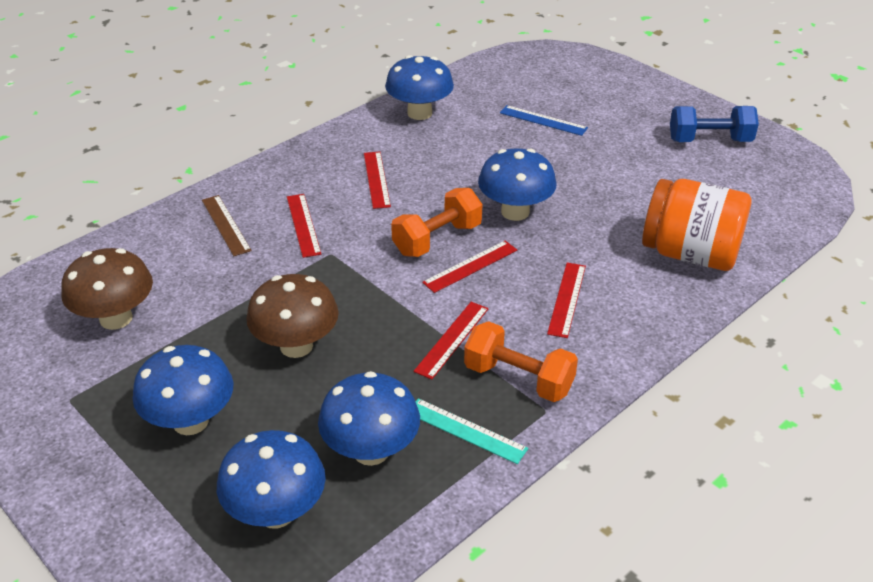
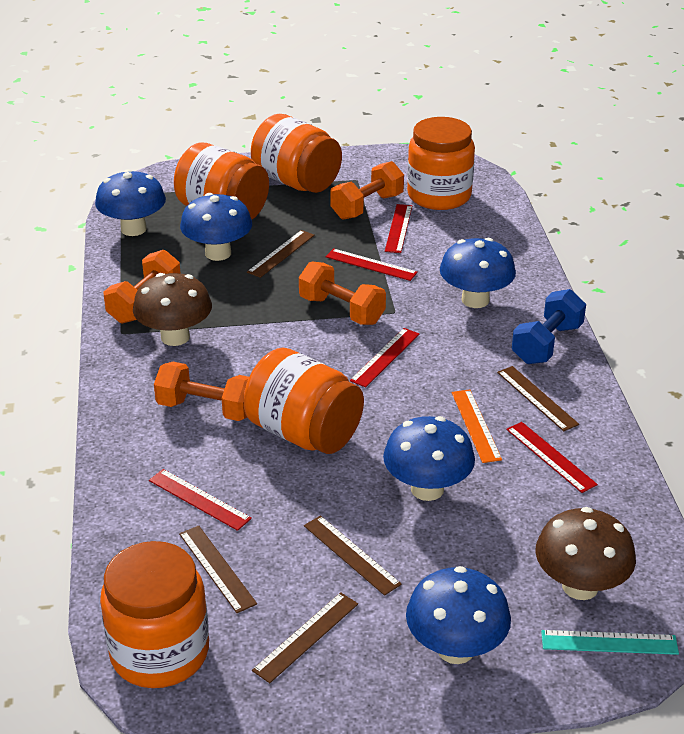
blue ruler: [500,105,588,136] = 1 -> none = 0
brown ruler: [202,195,252,256] = 1 -> [179,525,257,613] [247,230,315,278] [252,592,358,683] [304,516,402,596] [497,366,579,431] = 5
orange dumbbell: [391,188,482,257] [464,321,578,402] = 2 -> [104,250,181,324] [154,362,249,421] [299,261,386,325] [330,161,404,219] = 4
orange jar: [642,179,751,271] = 1 -> [100,541,209,688] [174,143,269,219] [243,348,364,454] [251,114,342,193] [407,117,475,210] = 5
orange ruler: none = 0 -> [452,389,502,463] = 1

